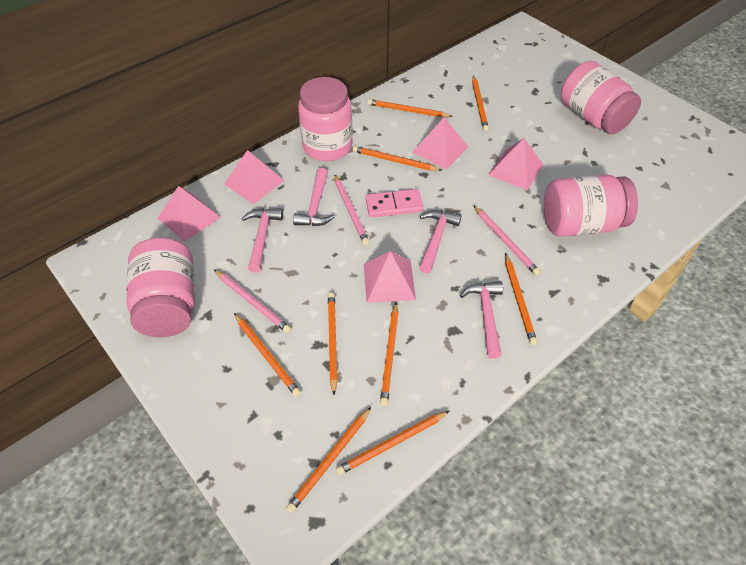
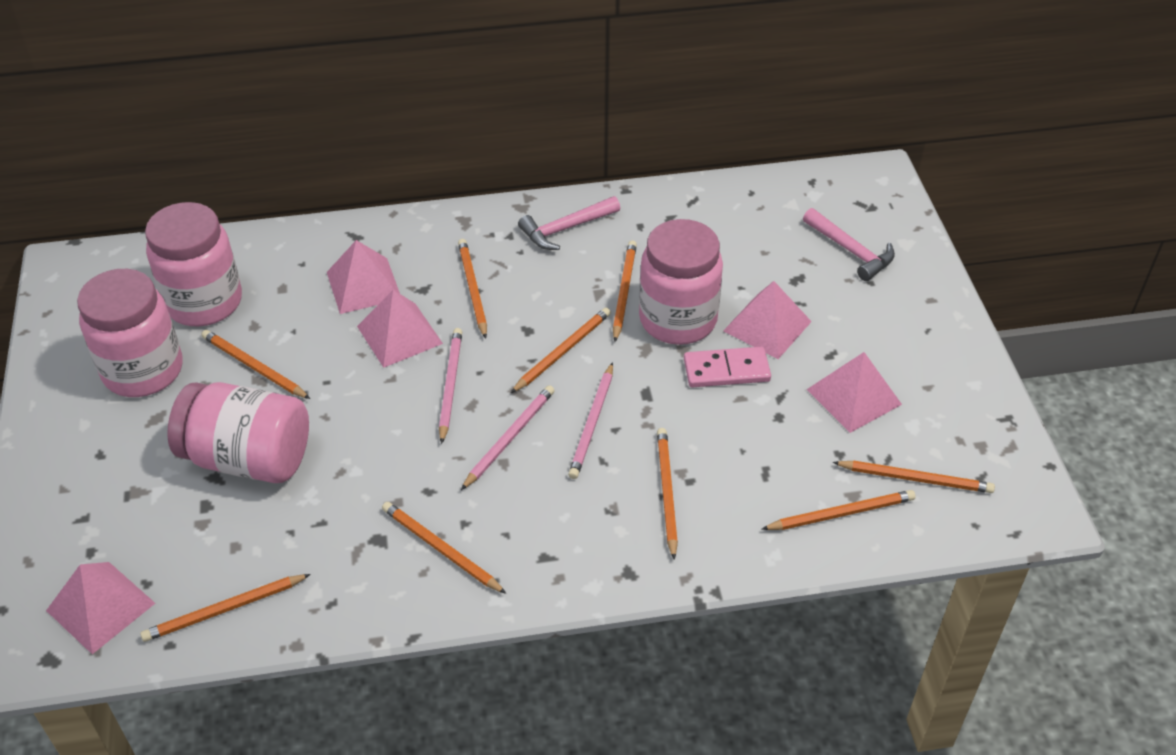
pink hammer: [242,208,283,273] [293,168,335,226] [419,210,462,273] [460,281,503,358] = 4 -> [518,196,620,250] [803,208,895,281] = 2

